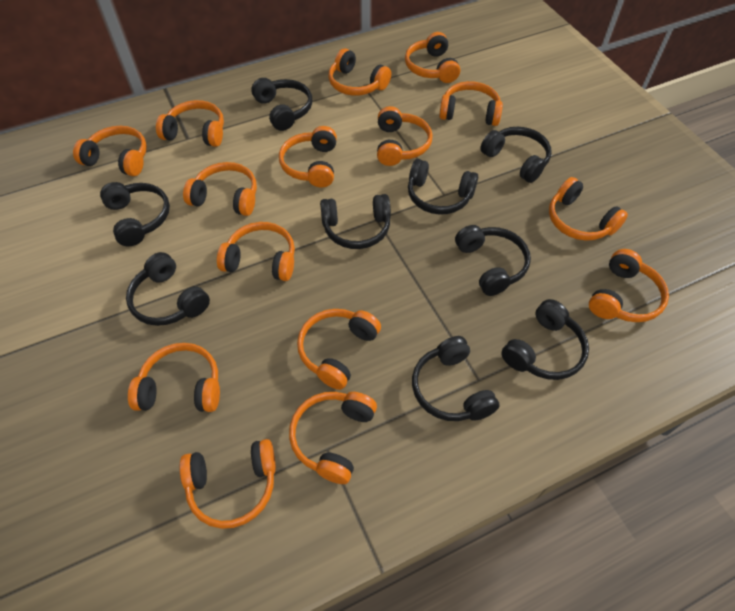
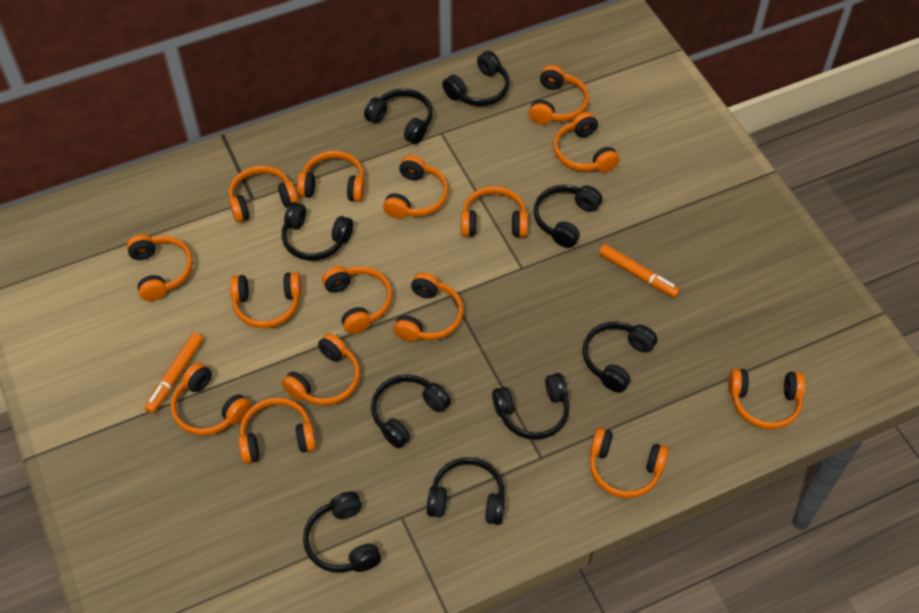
orange marker: none = 0 -> [144,332,203,414] [599,244,680,298] = 2

